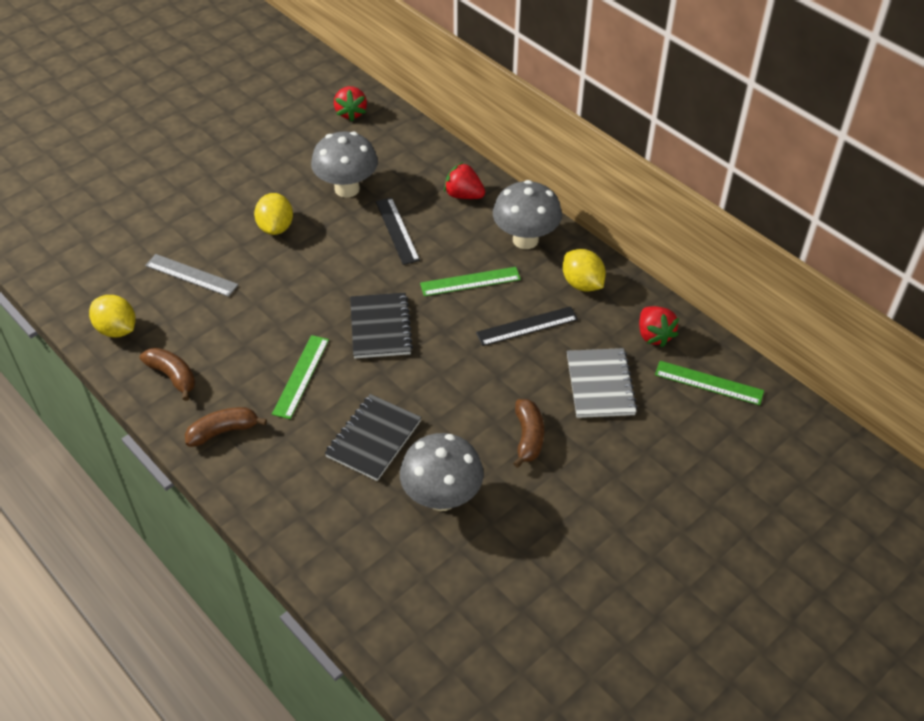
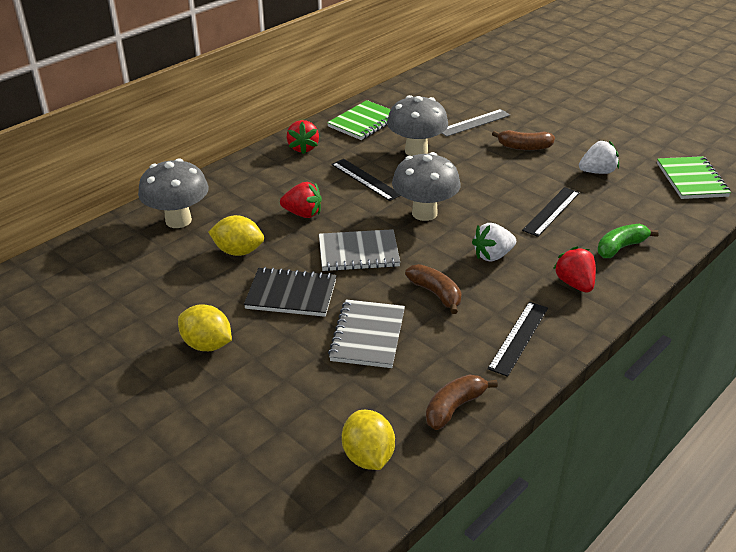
black notebook: [325,394,421,481] [350,293,413,358] = 2 -> [244,267,337,317] = 1
black ruler: [376,198,420,265] [476,306,578,346] = 2 -> [331,159,400,201] [488,302,548,377] [522,187,580,237] = 3
green banana: none = 0 -> [597,224,659,258] = 1
green notebook: none = 0 -> [327,100,391,140] [657,156,731,199] = 2
green ruler: [272,335,329,419] [420,267,521,296] [655,361,764,405] = 3 -> none = 0
grey notebook: [567,348,638,418] = 1 -> [319,229,400,271] [328,299,405,368] = 2
white strawberry: none = 0 -> [472,223,516,261] [579,141,619,174] = 2

